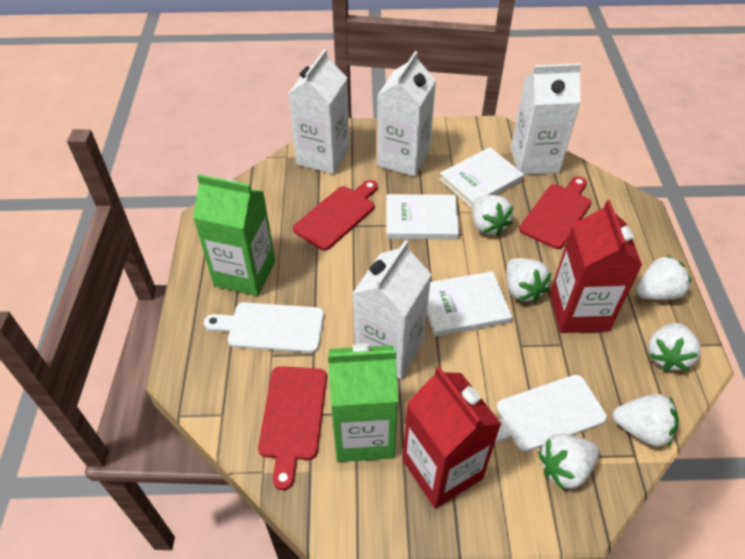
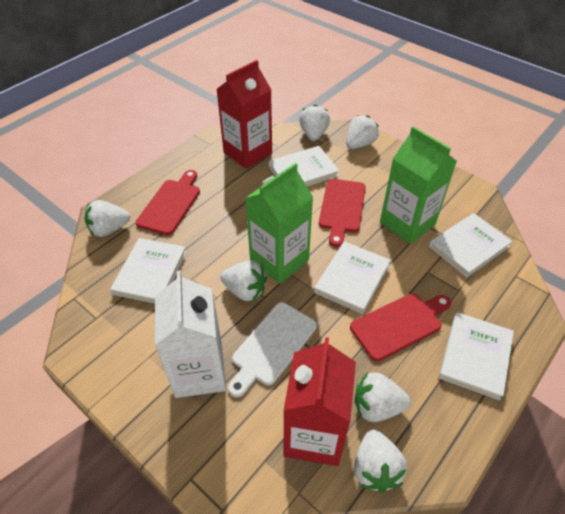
white book: [386,194,459,239] [427,271,512,337] [439,147,524,208] = 3 -> [110,238,187,303] [269,146,339,186] [314,241,391,314] [429,213,513,277] [439,312,514,400] = 5
white carton: [288,49,350,174] [352,240,432,379] [377,51,436,177] [511,63,582,175] = 4 -> [155,271,226,398] = 1
white cutting board: [204,302,324,353] [495,375,607,452] = 2 -> [228,302,317,397] = 1

